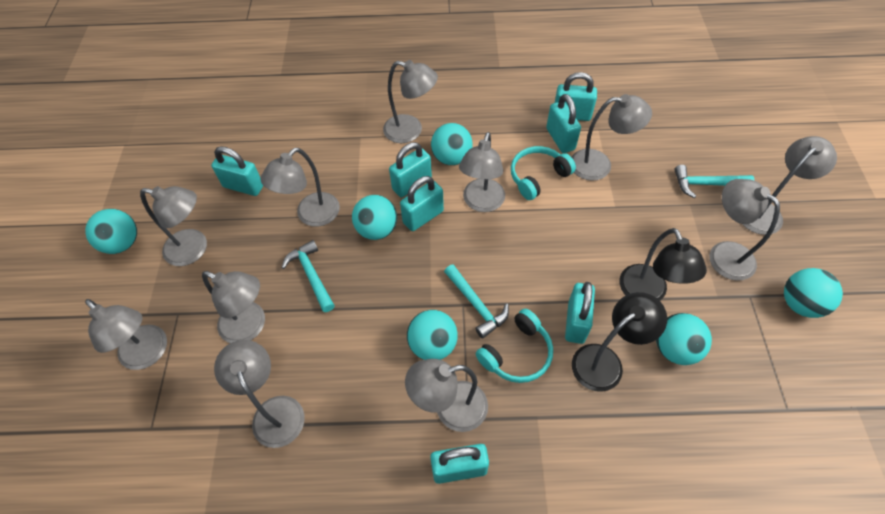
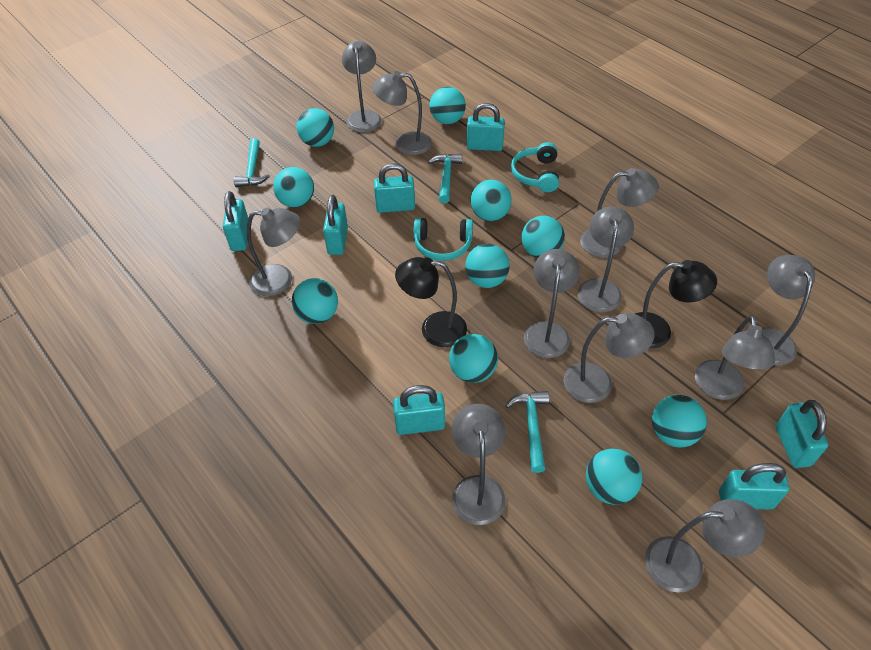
turquoise ball: [85,209,137,254] [352,195,397,240] [407,310,458,360] [431,123,473,165] [656,313,712,365] [784,268,843,318] = 6 -> [273,167,314,208] [292,278,338,324] [297,108,334,147] [430,87,466,124] [449,334,498,383] [465,243,510,288] [471,180,512,221] [522,216,565,258] [586,449,642,505] [652,395,707,447] = 10

